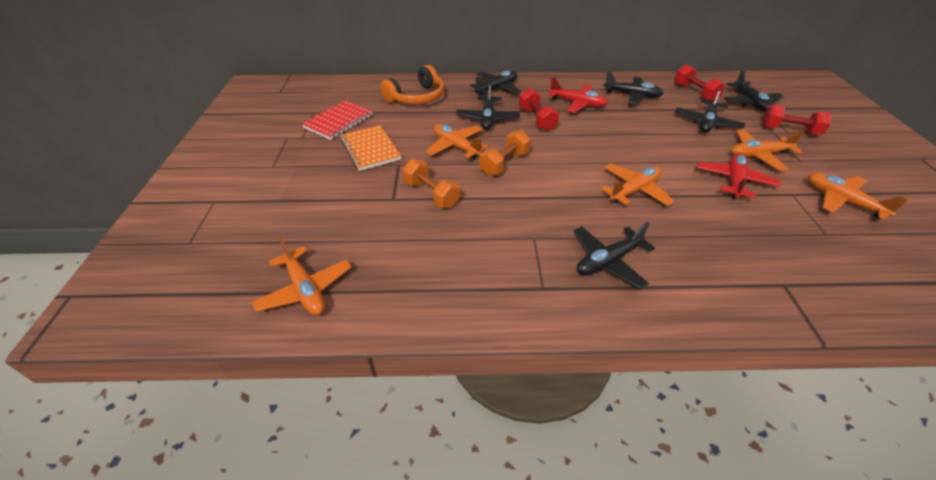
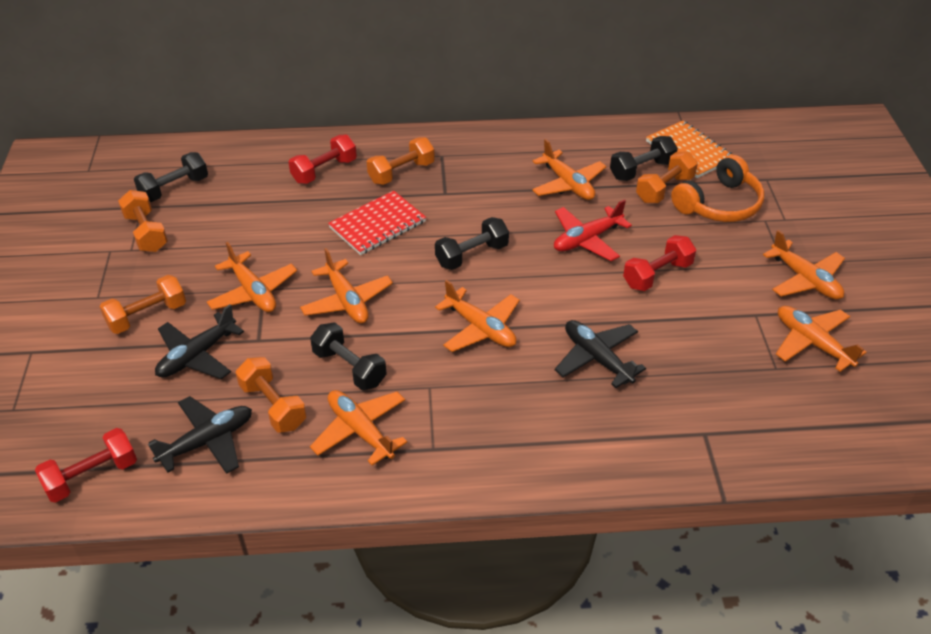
black dumbbell: none = 0 -> [134,152,208,202] [310,322,387,390] [435,217,509,270] [610,136,678,181] = 4
black plane: [456,84,520,130] [470,71,521,96] [574,221,655,289] [604,71,664,105] [675,89,745,132] [724,70,784,112] = 6 -> [148,396,252,474] [155,304,244,379] [555,320,646,388] = 3
orange dumbbell: [403,159,460,208] [479,130,531,175] = 2 -> [100,275,186,334] [118,190,168,252] [235,357,307,432] [367,137,435,185] [636,151,698,203] = 5
orange plane: [252,237,352,315] [426,124,488,159] [601,163,674,206] [731,130,804,171] [808,173,908,220] = 5 -> [207,242,297,312] [300,248,393,324] [310,390,407,466] [435,280,520,352] [532,139,607,200] [763,230,845,300] [776,306,867,372] = 7
red plane: [548,78,608,113] [697,153,780,200] = 2 -> [554,199,632,261] = 1

